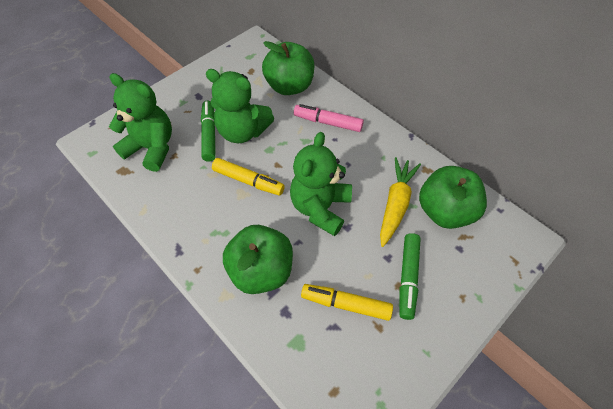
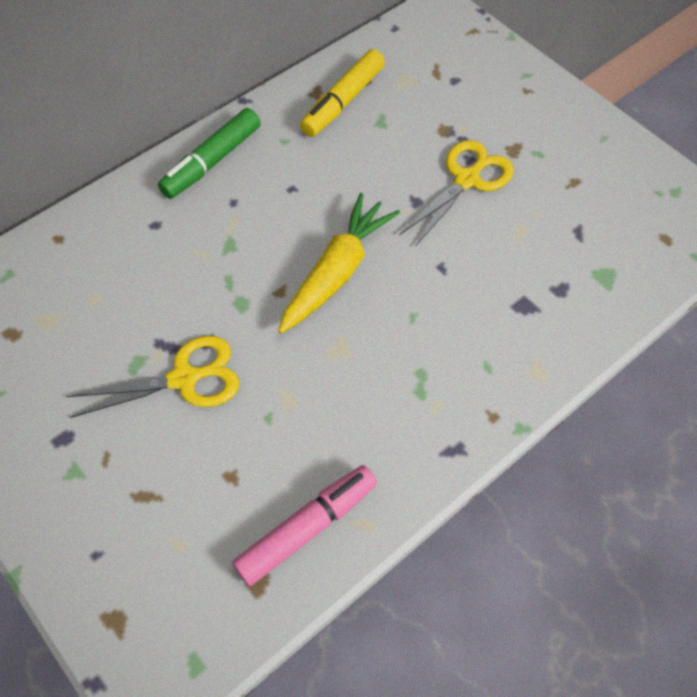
green apple: [223,225,293,294] [262,41,314,95] [419,166,487,229] = 3 -> none = 0
green marker: [201,101,216,162] [400,233,421,320] = 2 -> [158,108,261,199] = 1
green teddy bear: [109,73,172,172] [206,69,274,143] [290,132,352,236] = 3 -> none = 0
yellow marker: [212,158,285,196] [301,284,393,321] = 2 -> [300,49,385,137] = 1
yellow scissors: none = 0 -> [66,335,240,418] [399,140,514,247] = 2

